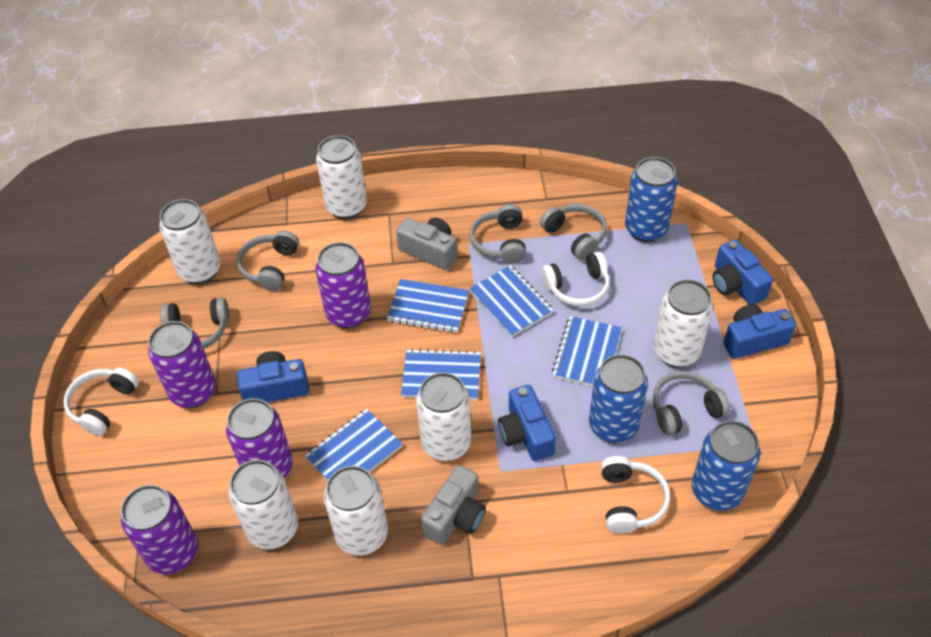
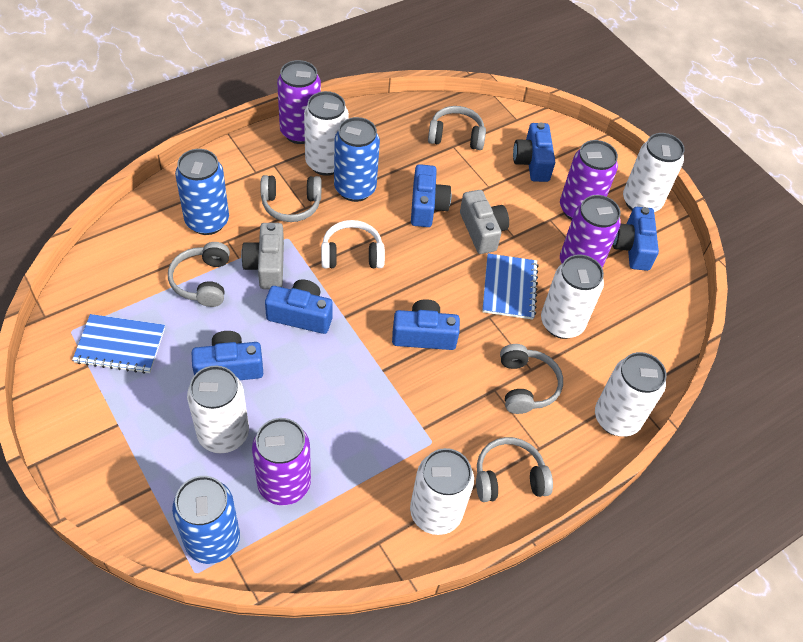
blue camera: [237,351,309,402] [498,385,556,461] [712,239,773,304] [723,304,796,359] = 4 -> [192,331,263,380] [265,279,333,334] [392,299,460,350] [411,164,451,227] [513,122,555,182] [613,207,659,271] = 6
blue notebook: [305,409,403,480] [387,279,469,333] [401,349,481,400] [469,265,554,337] [552,316,622,386] = 5 -> [72,314,165,374] [482,254,539,320] = 2
white headphones: [63,368,139,436] [541,252,610,307] [601,456,670,534] = 3 -> [321,220,385,268] = 1

